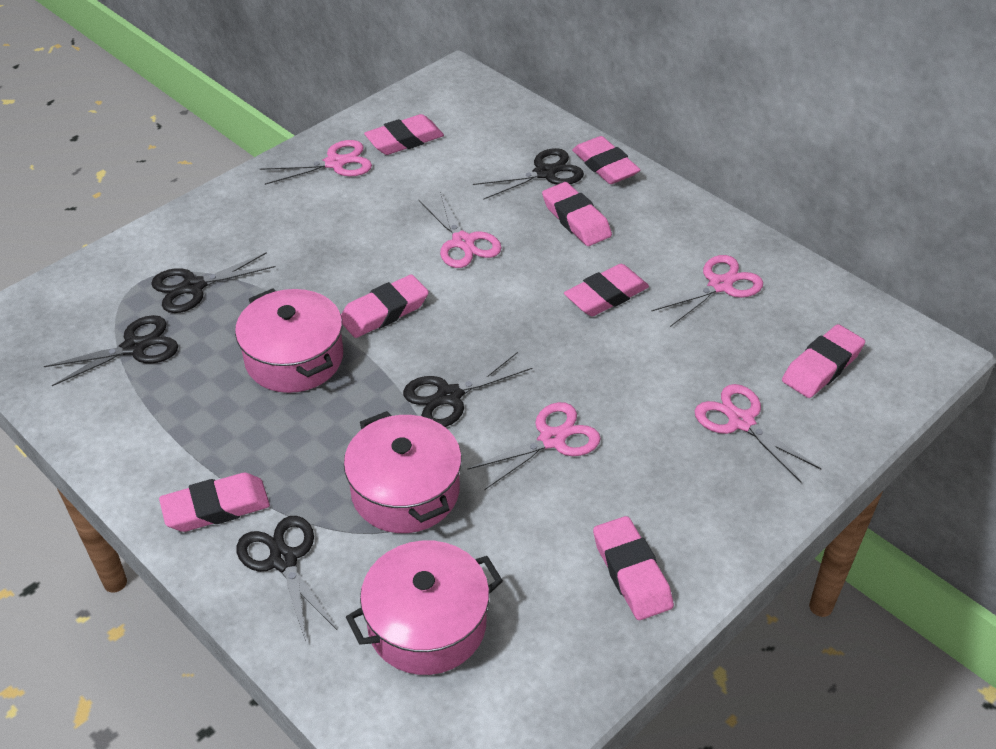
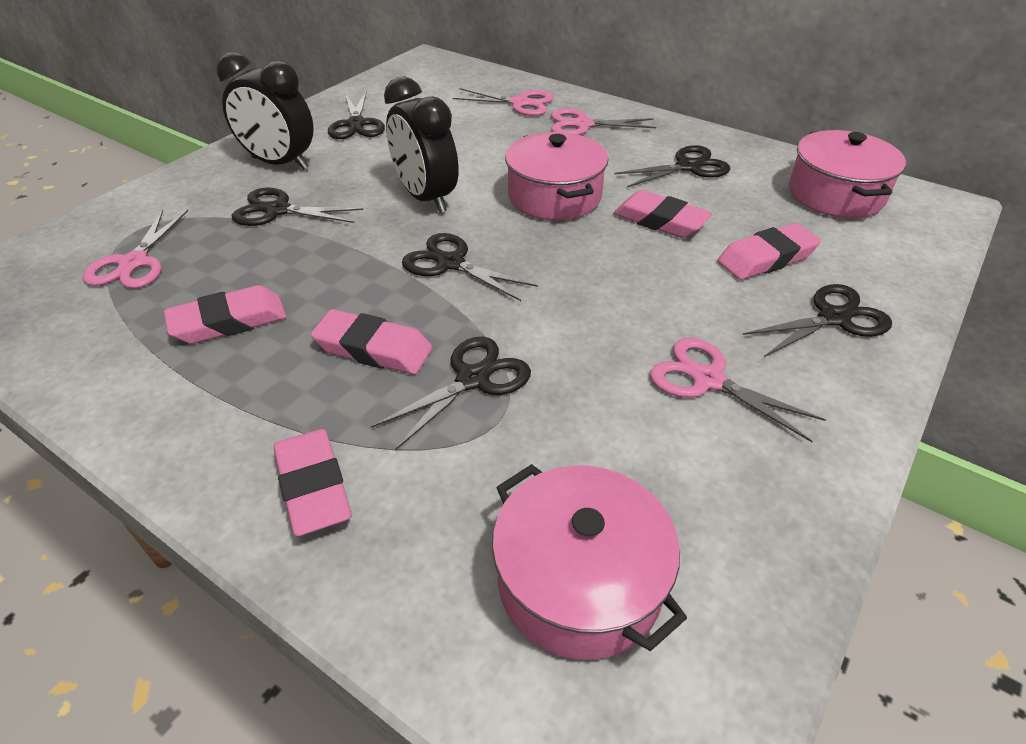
black clock: none = 0 -> [216,52,314,170] [384,76,459,213] = 2
black scissors: [44,315,178,386] [151,252,276,313] [236,516,337,642] [403,352,533,427] [473,148,584,200] = 5 -> [232,187,363,226] [328,92,385,139] [371,337,531,450] [402,233,538,301] [614,145,730,187] [742,284,892,357] = 6
pink eraser: [159,473,270,532] [341,274,429,338] [364,114,444,155] [542,182,612,246] [564,264,649,316] [572,136,640,184] [593,516,674,620] [782,324,865,398] = 8 -> [164,285,287,344] [273,429,352,536] [311,309,433,375] [613,190,712,238] [718,223,821,280] = 5
pink scissors: [260,140,372,185] [419,192,502,268] [467,402,601,490] [652,255,763,327] [695,384,822,483] = 5 -> [83,210,188,288] [453,88,554,116] [551,108,656,135] [650,338,826,442] = 4

